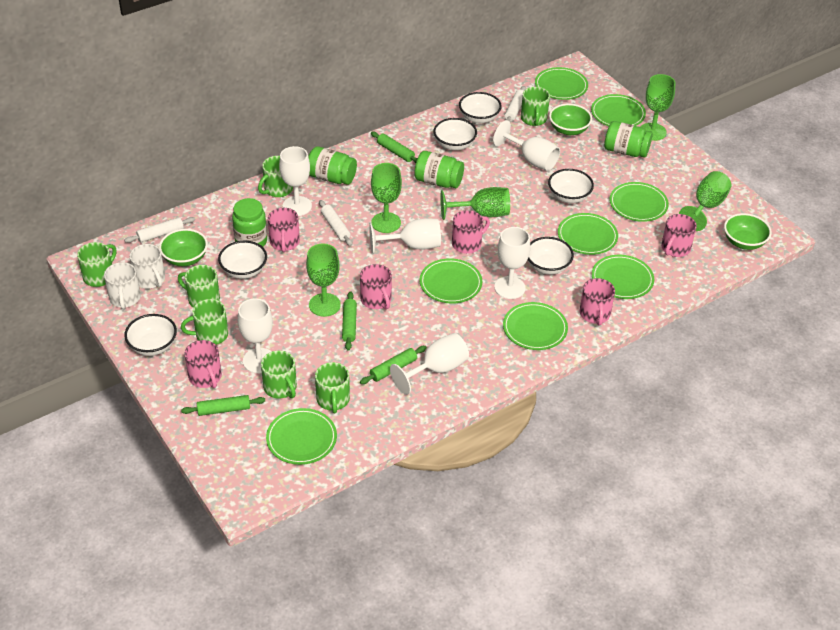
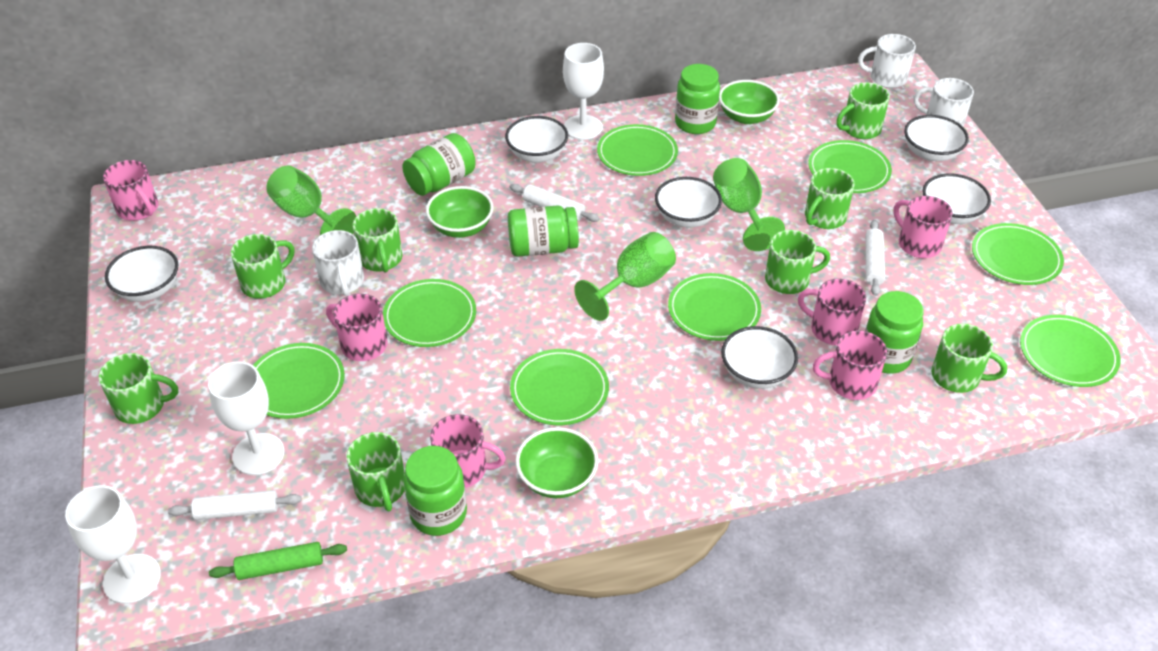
green goblet: [306,244,341,317] [371,163,402,233] [440,187,510,220] [641,74,675,141] [679,171,731,231] = 5 -> [266,165,356,235] [574,232,676,321] [713,158,785,251] = 3
green jar: [232,198,267,247] [308,146,357,185] [414,151,464,188] [604,121,653,158] = 4 -> [402,133,476,196] [404,446,467,536] [508,206,579,257] [675,64,720,134] [865,291,924,374] = 5
green mug: [77,242,116,287] [178,265,220,308] [181,299,228,345] [258,156,293,197] [261,350,297,398] [315,362,350,413] [521,87,550,126] = 7 -> [98,353,178,424] [231,234,294,299] [346,432,405,511] [353,208,403,272] [765,230,830,294] [805,168,854,229] [836,82,890,139] [931,323,1007,393] = 8
green rolling pin: [181,395,265,416] [342,291,357,350] [360,346,427,384] [371,131,418,163] = 4 -> [209,542,347,580] = 1
white goblet: [238,298,273,373] [279,146,312,216] [369,218,441,254] [390,333,469,395] [493,120,560,171] [494,227,530,299] = 6 -> [65,485,161,604] [208,361,285,475] [563,43,604,140] = 3
white mug: [104,262,141,309] [129,244,165,288] = 2 -> [312,230,364,296] [858,34,916,88] [914,78,974,127] = 3

